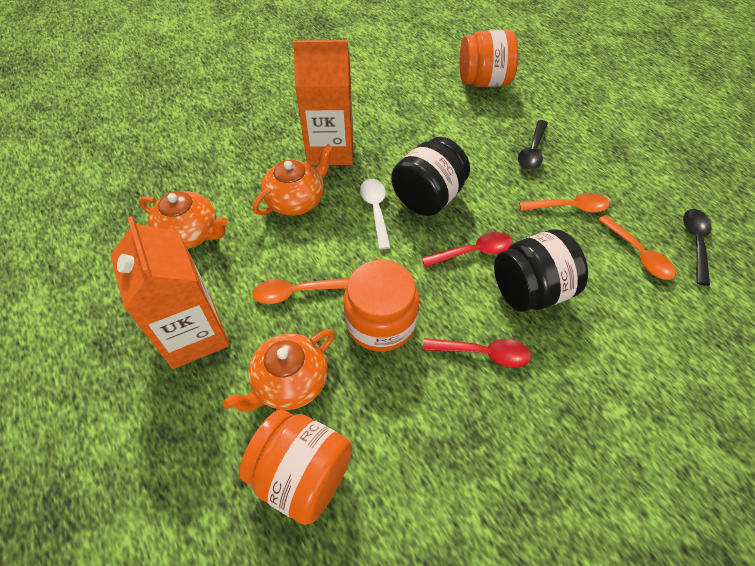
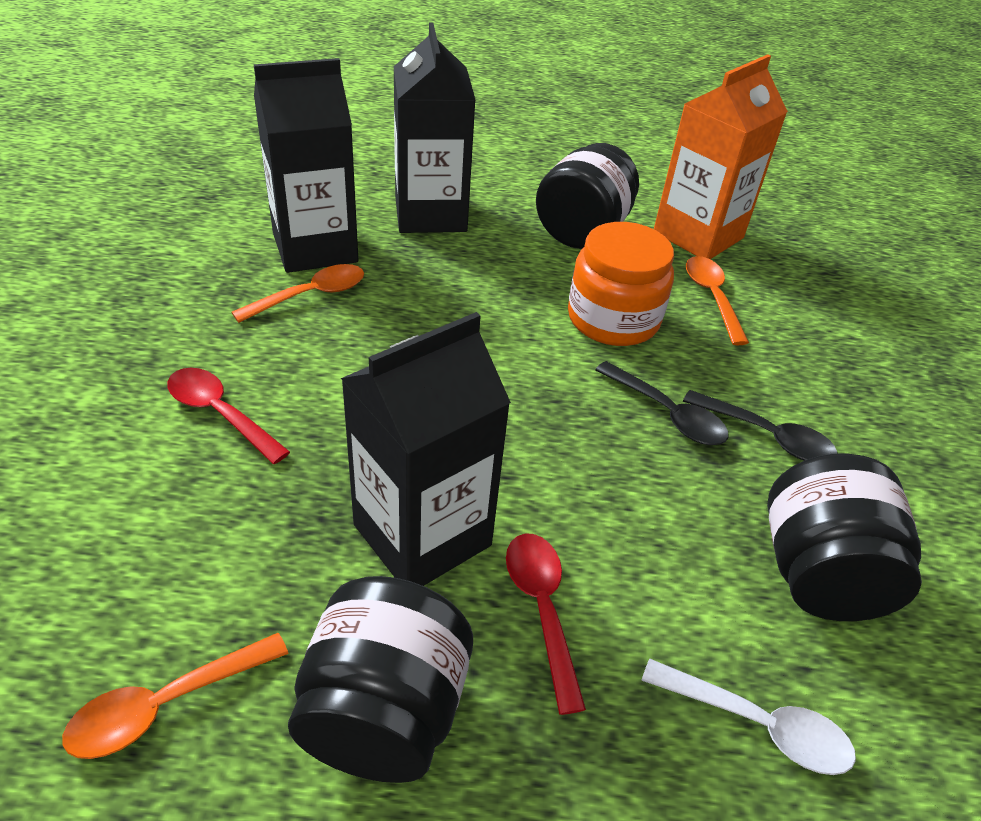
black carton: none = 0 -> [254,58,358,273] [341,312,511,586] [394,22,475,233] = 3
black jar: [391,137,470,216] [494,229,588,312] = 2 -> [288,576,473,783] [536,143,639,249] [767,453,922,621] = 3
orange carton: [110,216,229,369] [293,40,353,165] = 2 -> [654,54,788,259] = 1
orange jar: [239,409,352,525] [344,259,419,352] [459,30,518,87] = 3 -> [568,222,674,346] = 1
orange teapot: [139,191,228,249] [223,329,335,412] [253,144,333,216] = 3 -> none = 0

